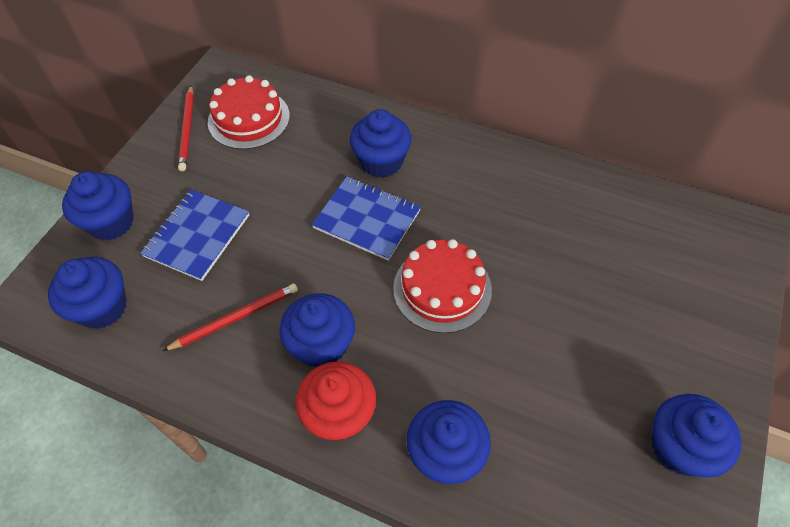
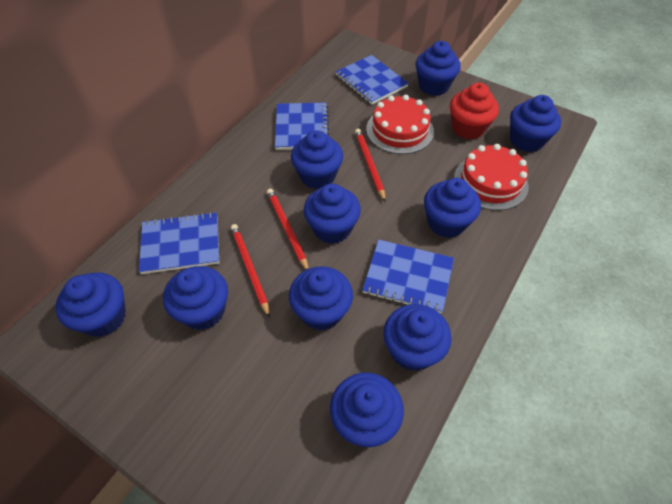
blue cupcake: [48,257,127,329] [62,171,134,241] [279,293,355,367] [350,109,412,178] [407,400,491,484] [652,394,742,478] = 6 -> [55,272,126,337] [163,266,228,330] [289,266,353,331] [291,130,343,189] [304,183,361,244] [330,373,404,447] [383,304,451,371] [415,41,461,96] [424,178,481,238] [510,95,561,152] = 10
blue notebook: [140,189,249,281] [312,177,421,261] = 2 -> [139,212,219,274] [275,103,329,150] [335,55,409,105] [362,239,454,313] = 4
red pencil: [163,284,298,351] [178,85,194,171] = 2 -> [231,224,270,318] [267,189,309,270] [355,129,386,201] = 3

